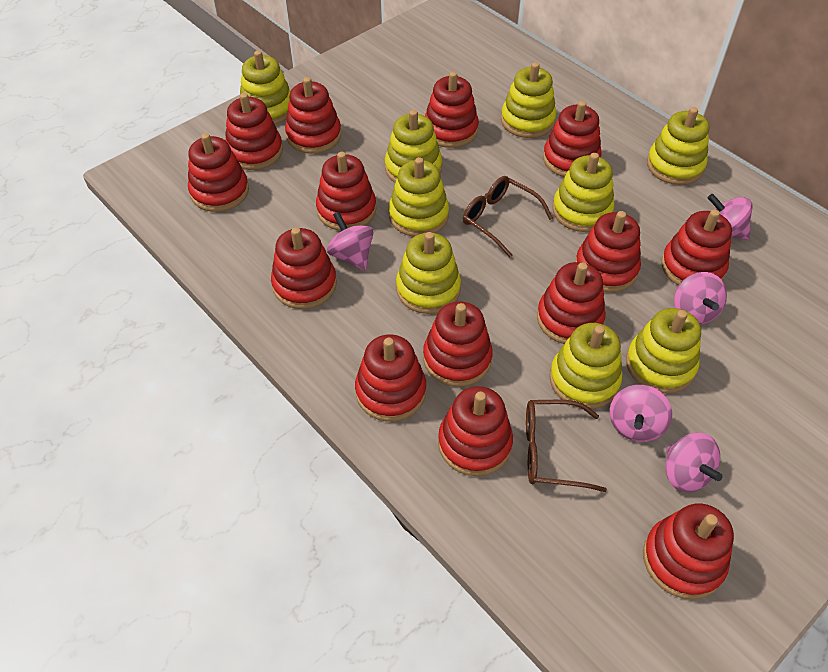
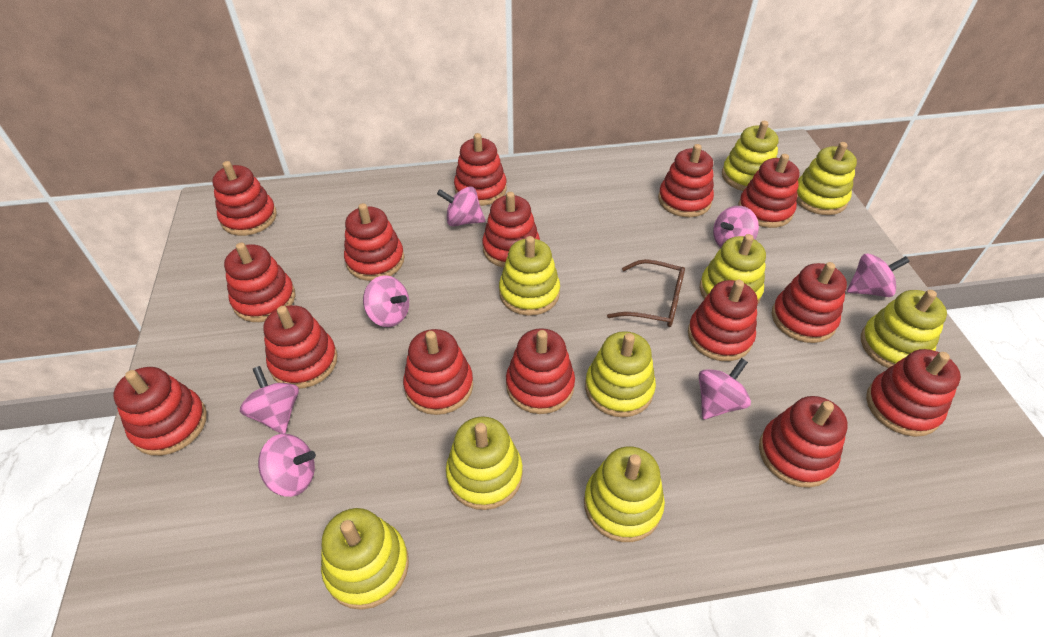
brown glasses: [463,176,553,257] [526,400,607,492] = 2 -> [607,259,685,327] = 1
pink spinning top: [327,212,374,271] [610,385,672,442] [666,433,723,492] [674,272,727,325] [708,194,753,240] = 5 -> [240,366,299,434] [258,434,316,497] [363,275,409,327] [437,186,485,227] [699,358,751,419] [713,206,759,248] [847,253,910,297] = 7
red stacking toy: [188,133,249,212] [226,93,283,170] [271,227,337,309] [285,77,341,154] [316,152,376,231] [355,335,426,422] [423,301,493,387] [425,71,479,148] [438,386,513,476] [537,262,606,344] [543,101,602,177] [575,211,641,292] [643,503,734,599] [661,209,732,286] = 14 -> [113,367,207,456] [212,161,277,236] [224,243,295,322] [263,305,338,389] [344,203,405,281] [403,329,473,415] [454,133,507,206] [482,192,540,268] [506,328,575,414] [658,144,714,218] [688,280,758,361] [738,154,800,228] [759,396,848,488] [772,262,847,343] [866,349,961,437] = 15

